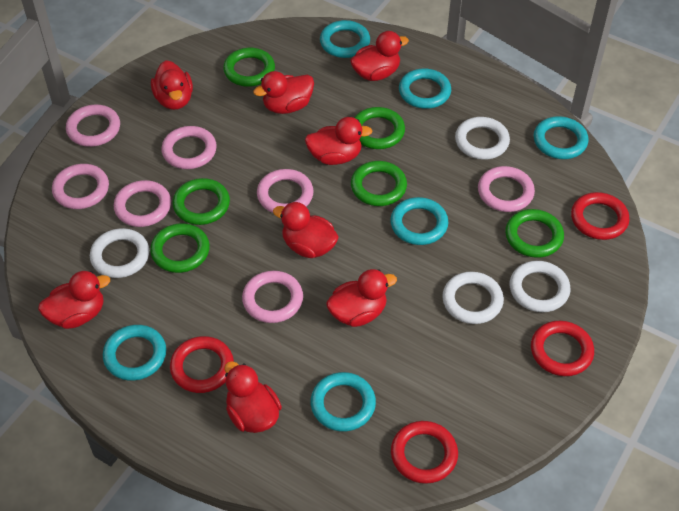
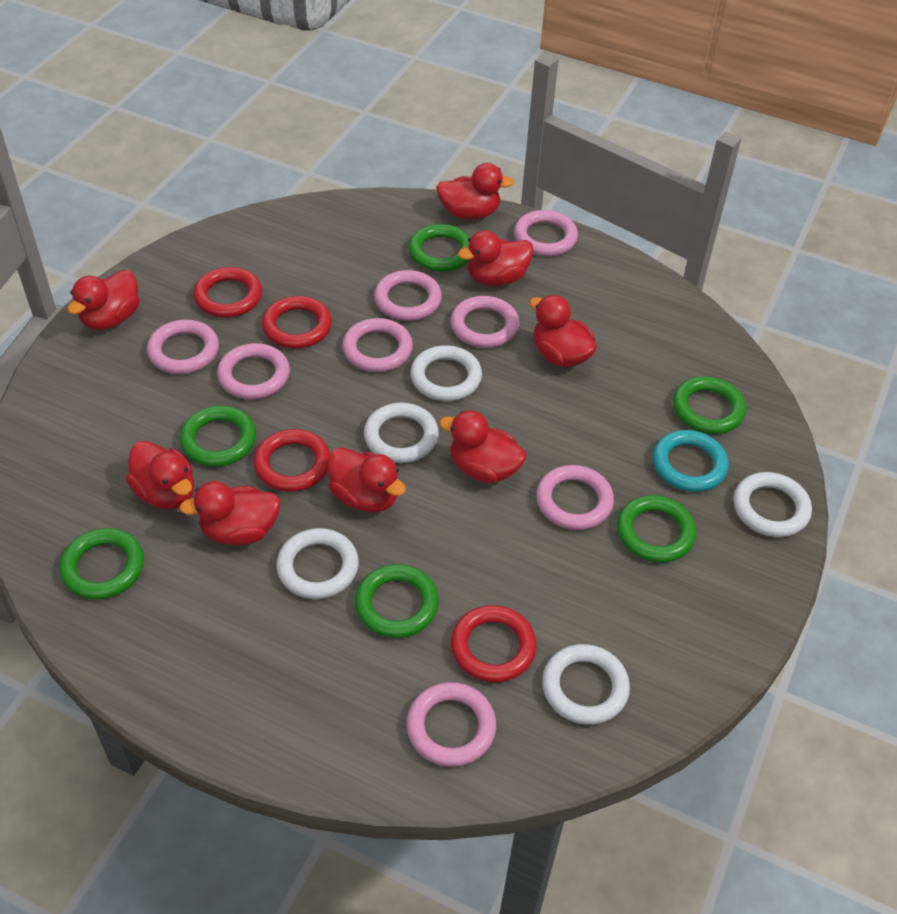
pink ring: [52,164,109,209] [66,104,120,147] [114,180,171,227] [161,126,217,169] [242,271,303,323] [257,169,314,213] [478,166,535,212] = 7 -> [147,320,219,374] [217,343,290,399] [342,318,413,372] [374,270,442,321] [406,682,496,767] [450,296,519,348] [514,210,578,256] [536,465,614,530] = 8
turquoise ring: [103,325,166,381] [311,372,376,431] [320,20,370,58] [390,197,448,245] [399,69,451,109] [534,116,589,159] = 6 -> [653,430,729,492] = 1
white ring: [90,228,149,278] [442,272,504,324] [455,117,510,160] [510,261,571,312] = 4 -> [276,528,359,599] [364,403,439,463] [410,345,482,401] [542,644,630,725] [733,472,812,537] = 5

